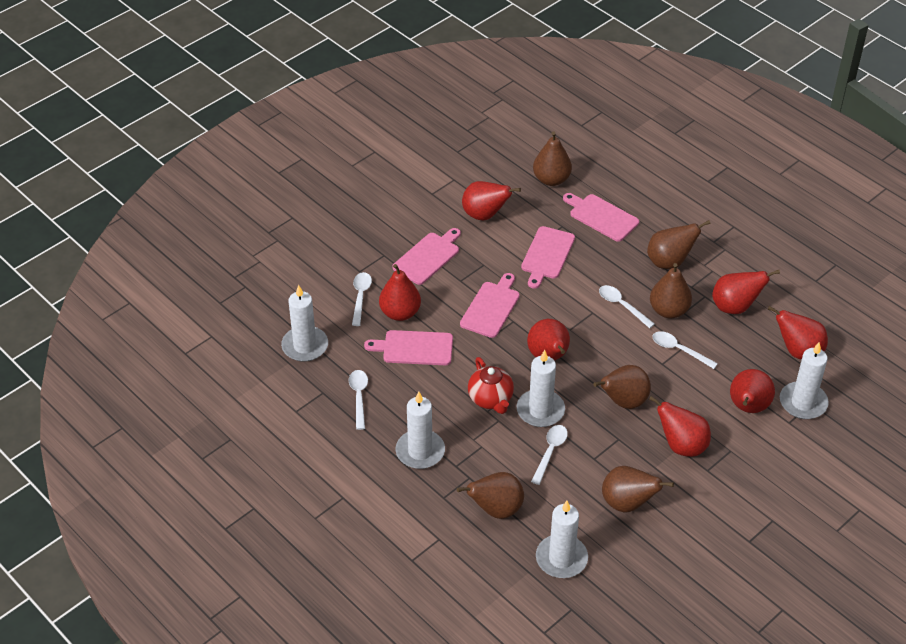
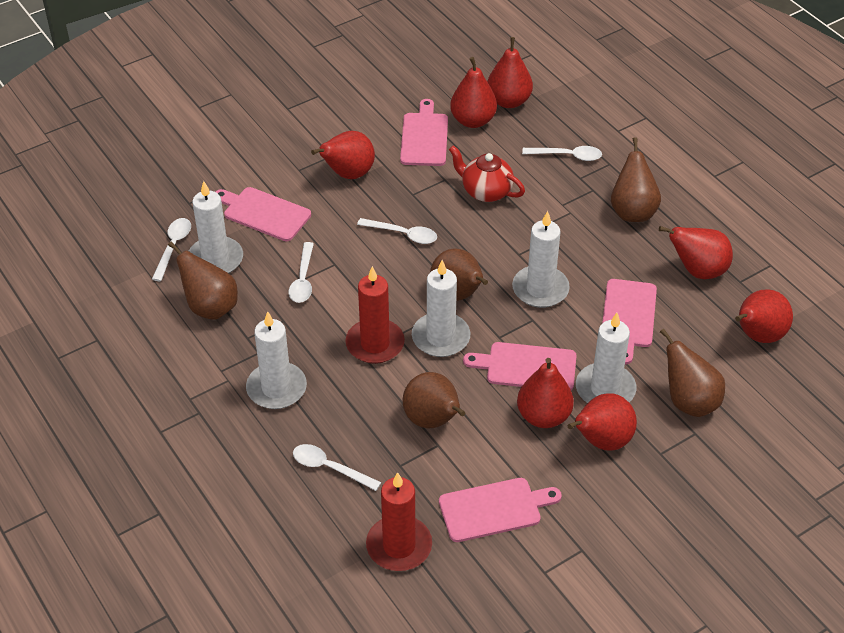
brown pear: [457,472,524,519] [533,132,572,186] [593,365,651,409] [602,466,674,512] [647,220,711,269] [650,263,692,319] = 6 -> [168,242,238,320] [403,372,465,428] [430,249,488,301] [611,137,661,222] [660,328,725,417] = 5
red candle: none = 0 -> [345,266,405,364] [366,472,432,571] = 2

